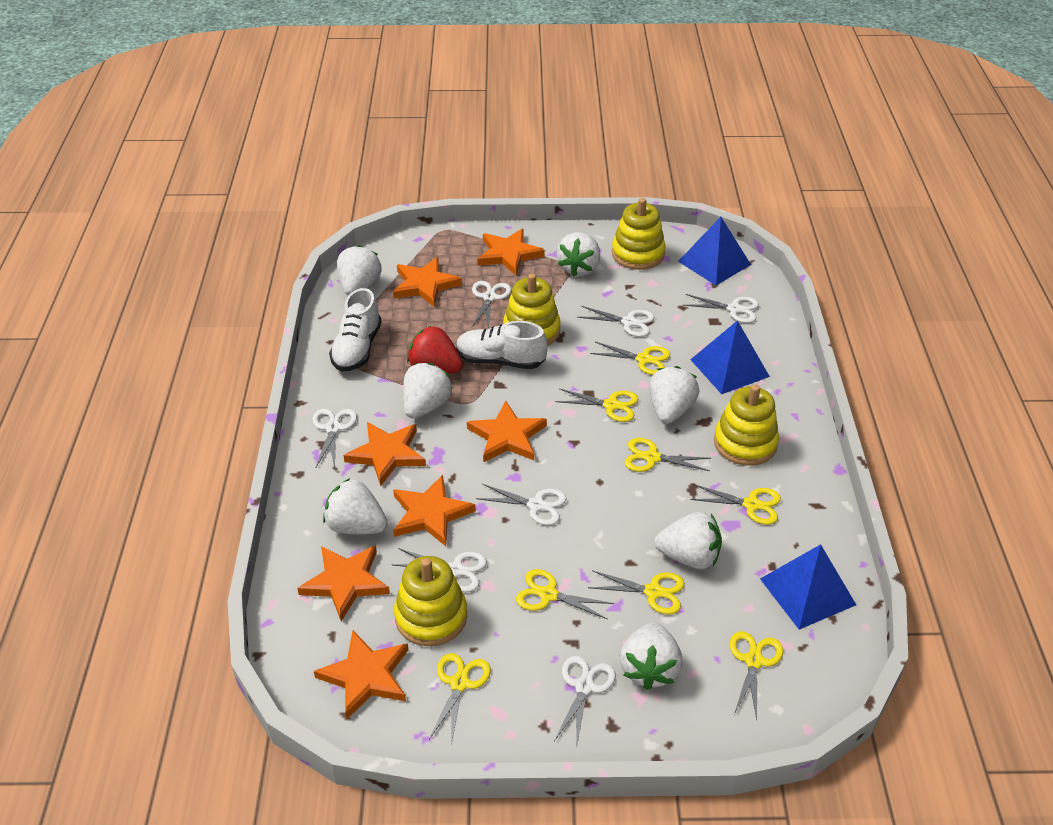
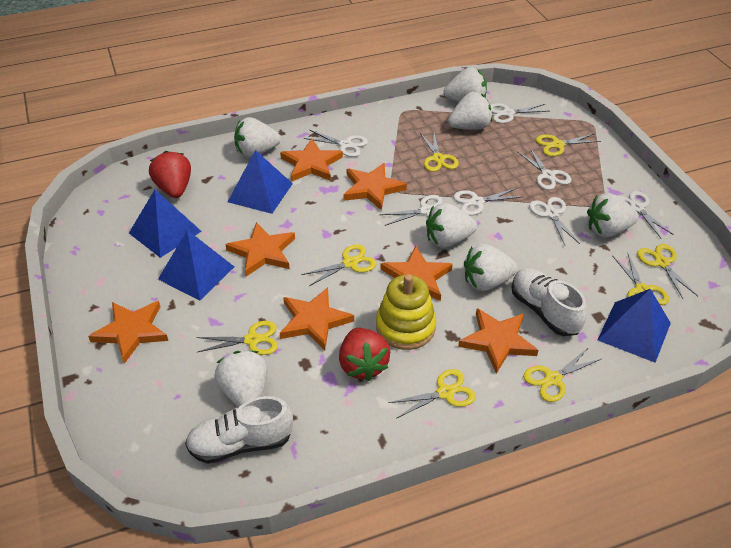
blue pyramid: [678,217,751,285] [690,320,770,394] [760,544,856,630] = 3 -> [129,190,202,258] [158,230,234,300] [228,150,293,214] [598,289,671,363] = 4
red strawberry: [407,326,463,374] = 1 -> [149,151,191,198] [339,328,390,381] = 2
yellow stacking toy: [394,556,467,646] [503,273,561,346] [612,198,666,270] [714,385,779,466] = 4 -> [376,274,436,350] = 1

